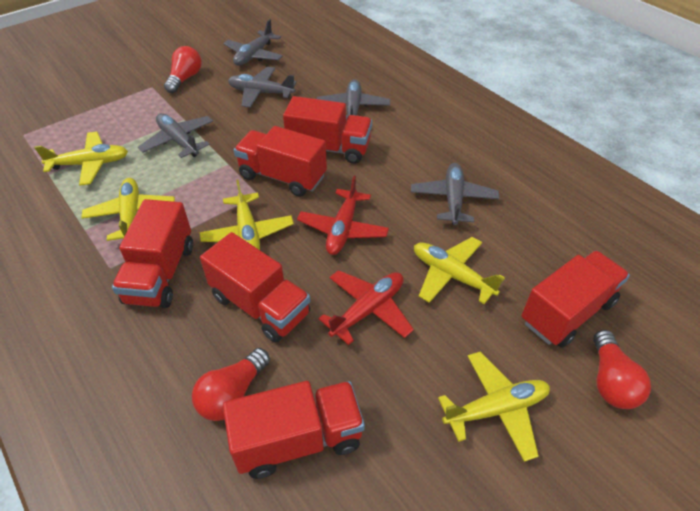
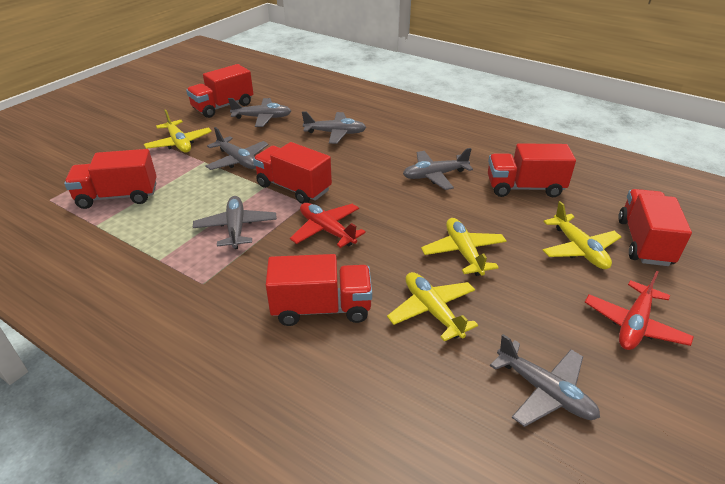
grey plane: [138,113,213,158] [223,19,283,66] [228,67,297,108] [317,79,390,120] [411,163,499,225] = 5 -> [193,196,277,249] [205,127,269,170] [228,98,291,127] [302,111,366,144] [403,148,473,190] [490,334,600,427] = 6
red light bulb: [164,46,202,93] [192,348,270,421] [593,330,651,409] = 3 -> none = 0
yellow plane: [34,132,128,186] [81,178,175,241] [199,180,294,250] [414,237,505,304] [438,352,550,462] = 5 -> [144,109,212,153] [387,272,478,342] [421,218,507,276] [543,201,621,269] = 4

